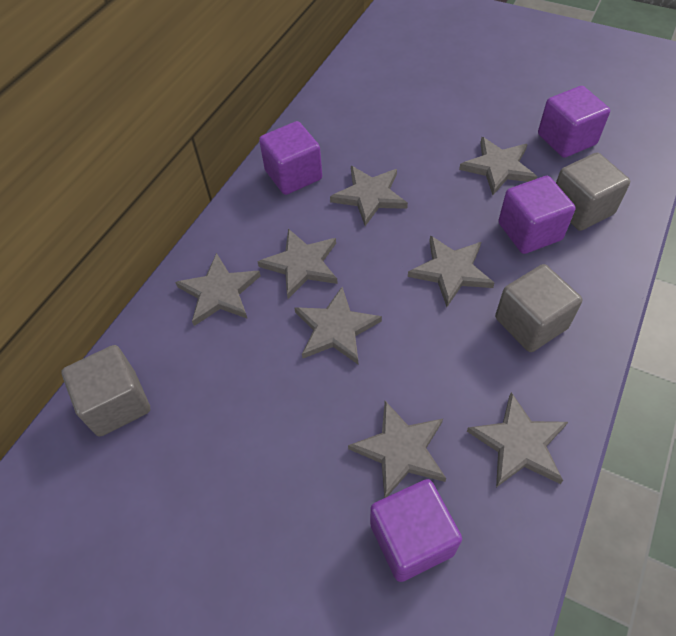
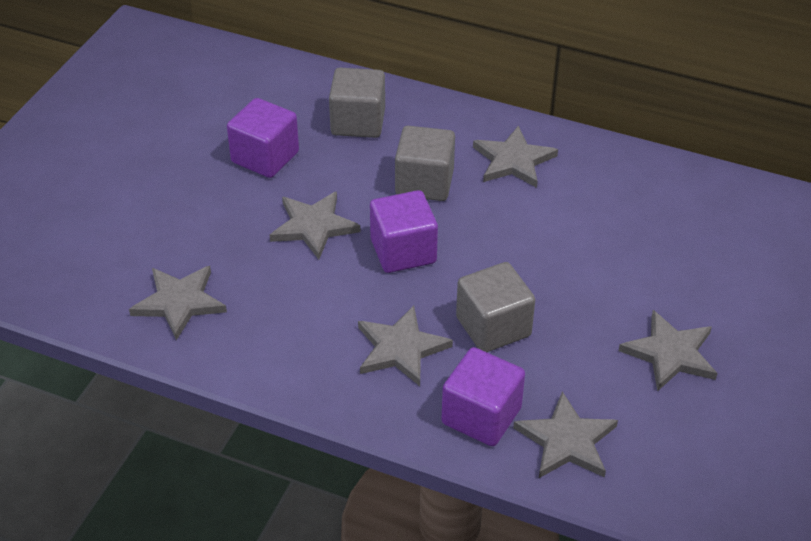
grey star: [175,253,261,326] [257,229,338,299] [295,287,382,364] [330,166,408,226] [348,401,446,498] [408,236,494,307] [459,137,537,195] [467,392,568,487] = 8 -> [129,266,227,340] [270,191,360,259] [358,306,453,386] [473,125,558,188] [513,392,618,478] [619,310,717,392] = 6
purple cube: [259,121,322,195] [370,479,462,582] [498,176,576,254] [538,86,610,158] = 4 -> [227,98,299,178] [370,190,438,273] [441,347,525,446] = 3

